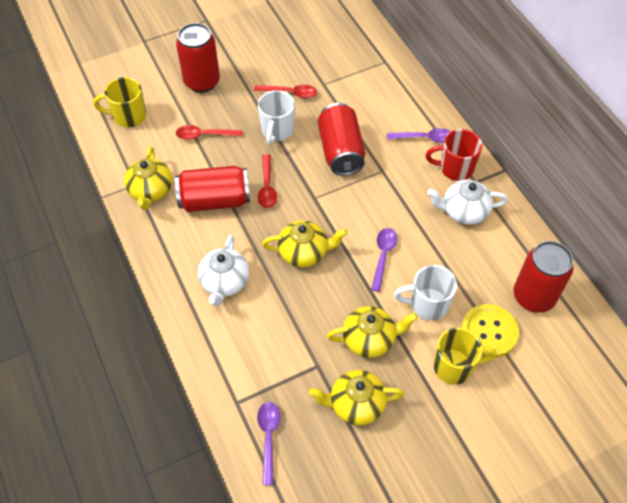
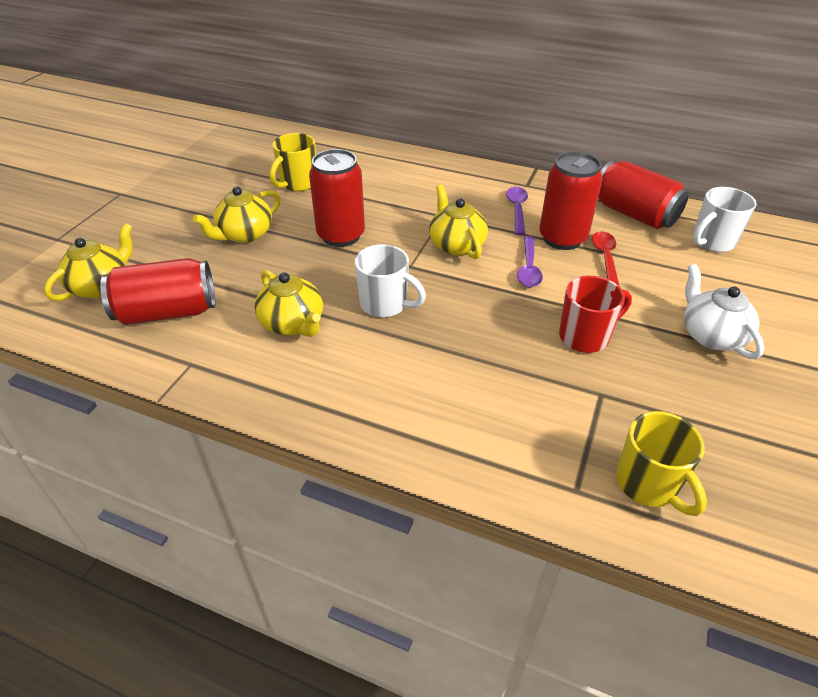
purple spoon: [257,402,280,485] [371,228,397,292] [387,128,451,143] = 3 -> [506,187,528,235] [517,236,543,287] = 2
red spoon: [176,125,242,140] [254,85,317,98] [258,154,277,208] = 3 -> [592,231,620,287] = 1
white teapot: [198,235,249,306] [427,180,508,225] = 2 -> [684,264,764,359] = 1
yellow button: [461,304,519,358] = 1 -> none = 0

